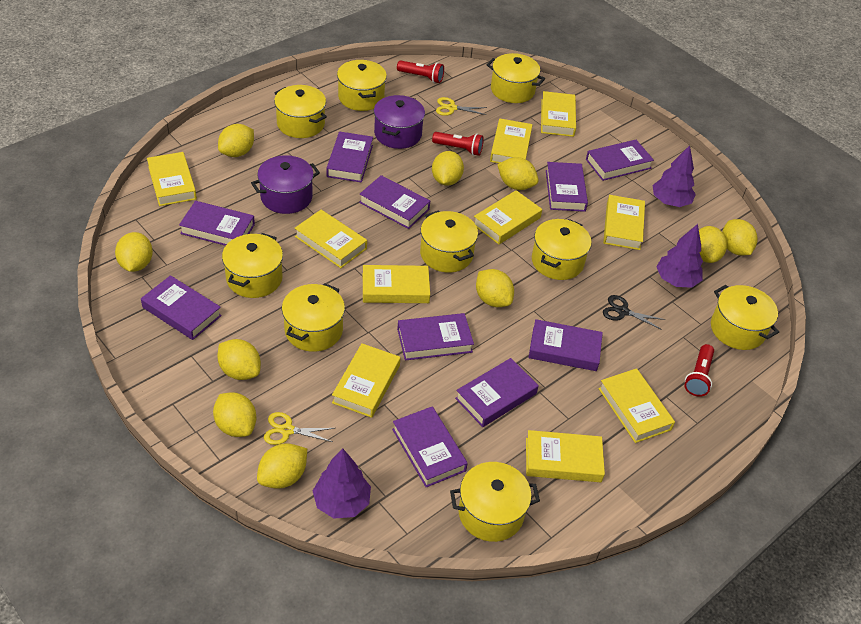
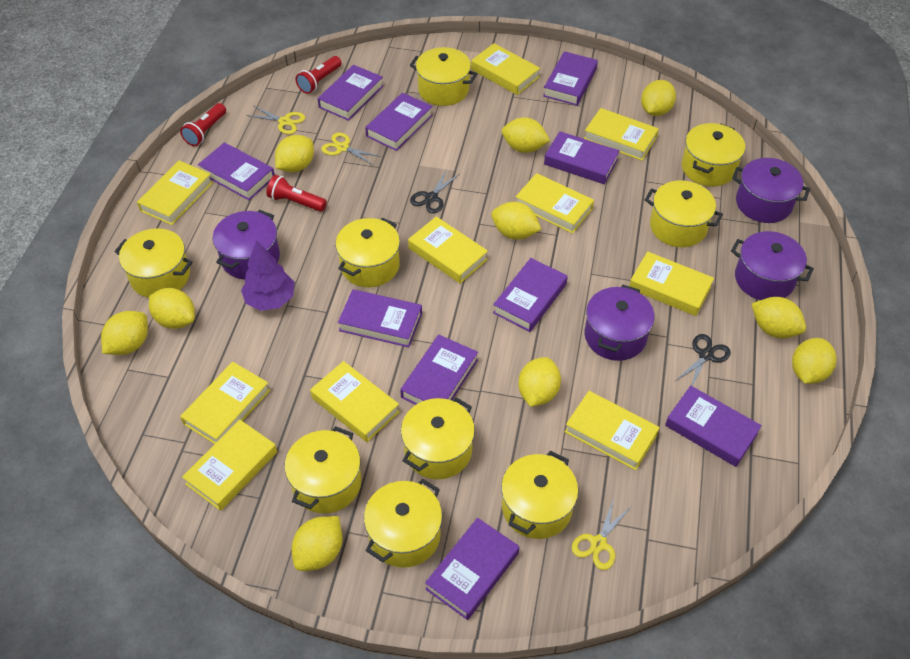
black scissors: [603,295,666,330] = 1 -> [410,169,460,213] [675,334,731,386] = 2
purple pot: [251,155,320,214] [374,95,425,149] = 2 -> [213,210,280,280] [585,285,655,361] [731,231,814,300] [732,158,810,223] = 4
purple tree: [313,448,371,519] [653,145,696,207] [656,224,703,288] = 3 -> [241,240,295,311] = 1
yellow scissors: [264,412,335,445] [436,97,487,116] = 2 -> [246,106,305,134] [321,133,381,165] [572,499,631,570] = 3

